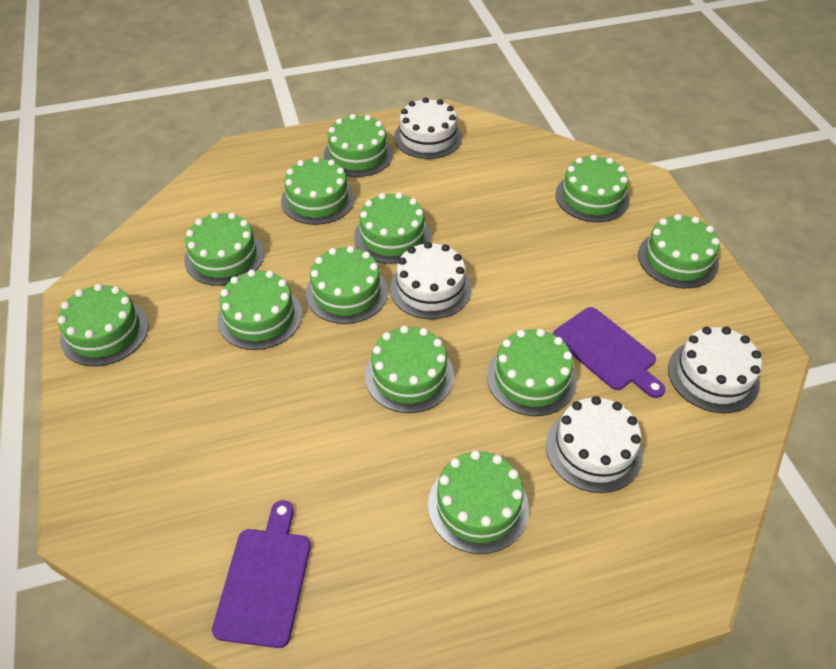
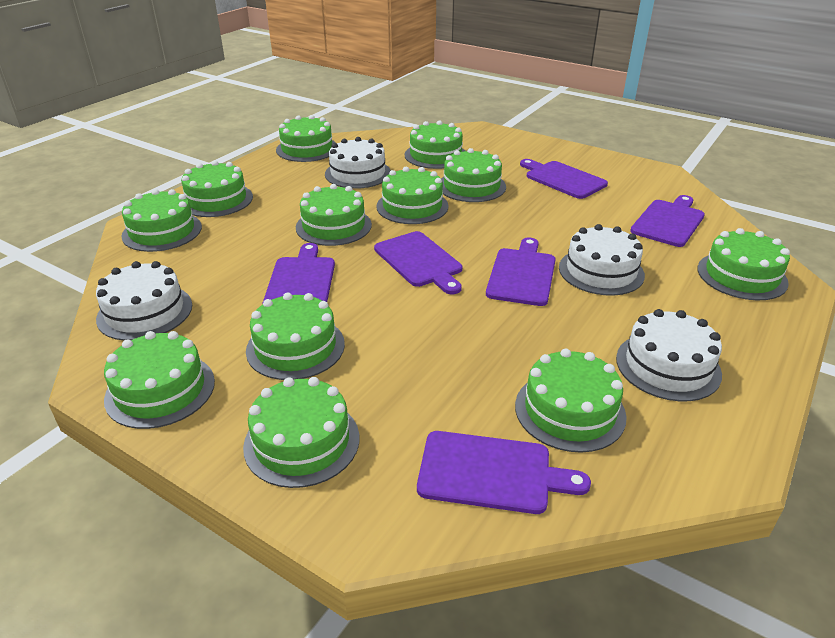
purple cutting board: [212,500,311,648] [553,307,665,398] = 2 -> [262,243,335,305] [374,231,462,294] [417,431,591,514] [486,238,556,306] [520,159,608,199] [630,195,705,247] = 6

